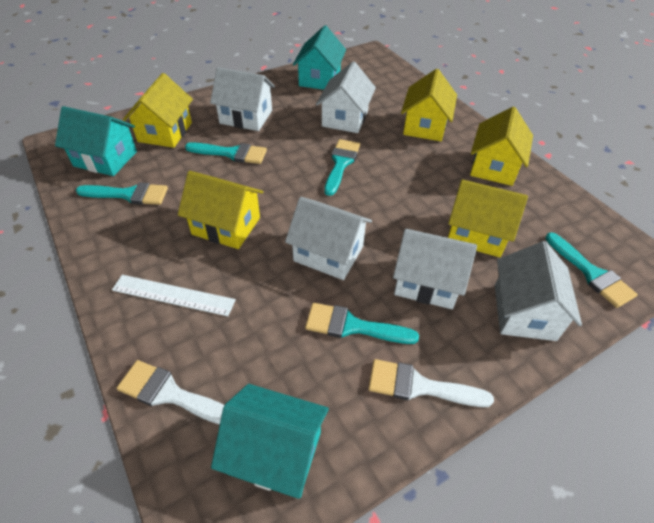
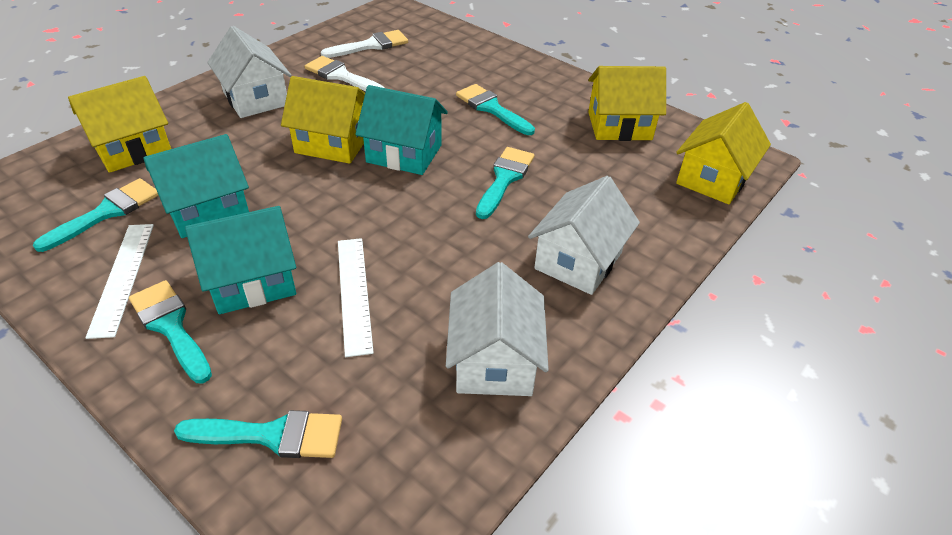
white house: [210,67,275,131] [285,197,372,280] [316,61,376,133] [393,228,477,309] [495,241,582,341] = 5 -> [207,26,291,118] [446,262,549,396] [528,176,640,295] = 3
white ruler: [112,275,236,316] = 1 -> [85,224,154,339] [338,238,374,357] = 2
yellow house: [123,73,193,148] [178,171,263,249] [401,69,457,141] [448,179,528,257] [470,107,533,186] = 5 -> [68,76,171,173] [281,76,365,164] [588,66,666,141] [676,102,771,204] = 4

